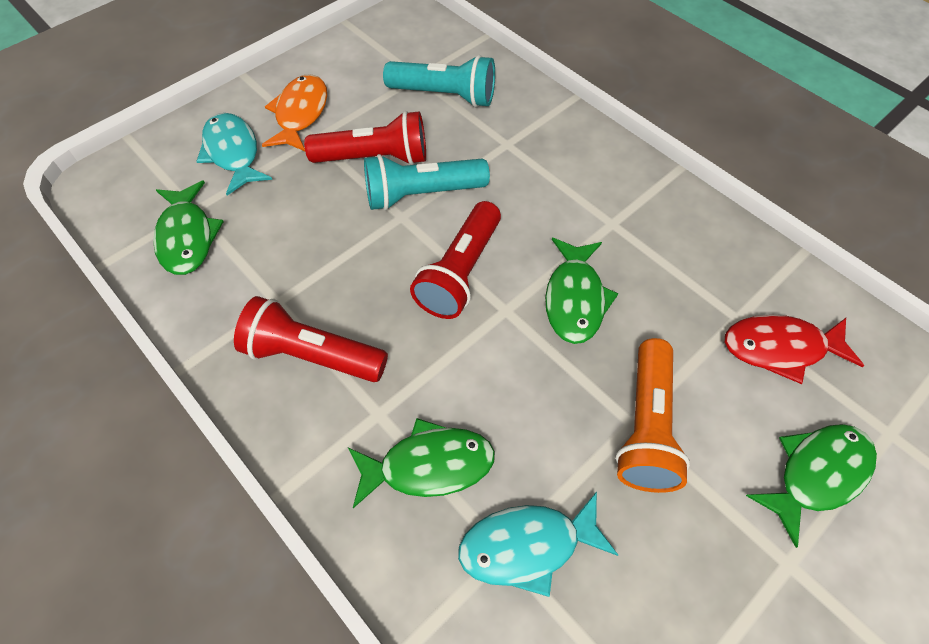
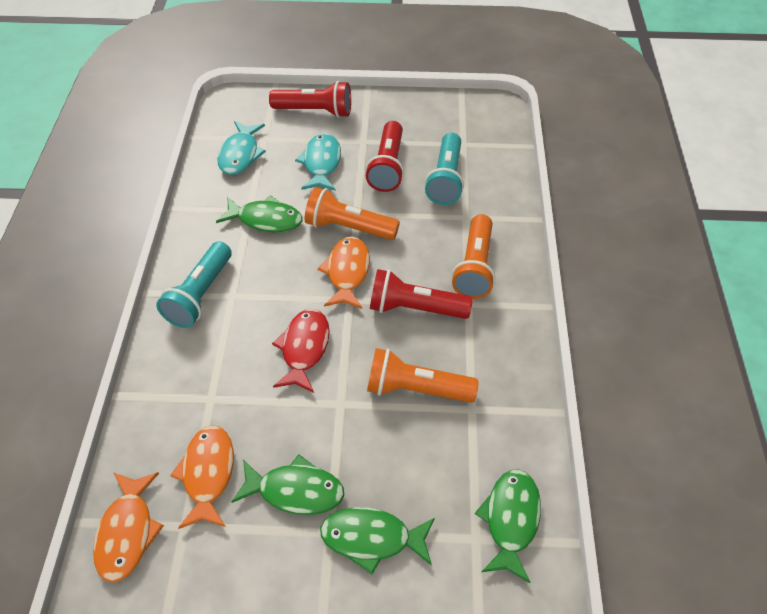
orange fish: [262,74,327,151] = 1 -> [93,472,164,582] [170,425,234,529] [318,237,370,309] = 3
orange flashlight: [615,338,690,493] = 1 -> [304,187,400,240] [367,348,479,403] [452,214,495,299] = 3

